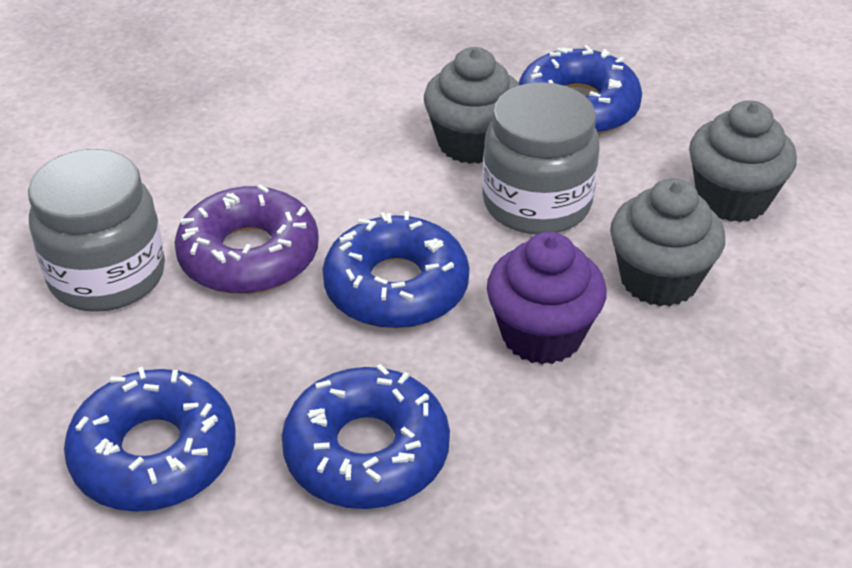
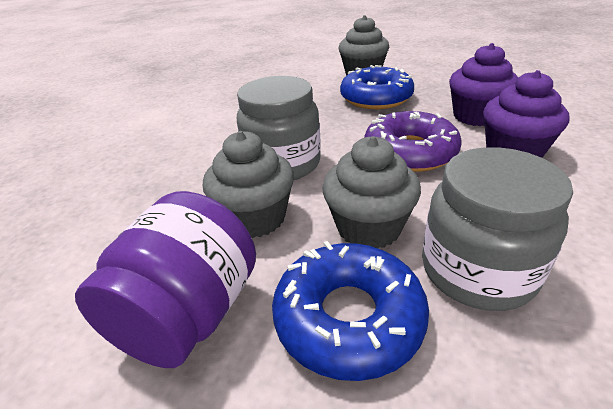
blue donut: [64,367,236,512] [282,364,450,509] [322,211,469,329] [519,45,642,135] = 4 -> [272,241,429,381] [340,65,414,109] = 2
purple cupcake: [487,232,606,364] = 1 -> [449,43,518,126] [483,70,569,158] = 2
purple jar: none = 0 -> [75,191,256,368] = 1

